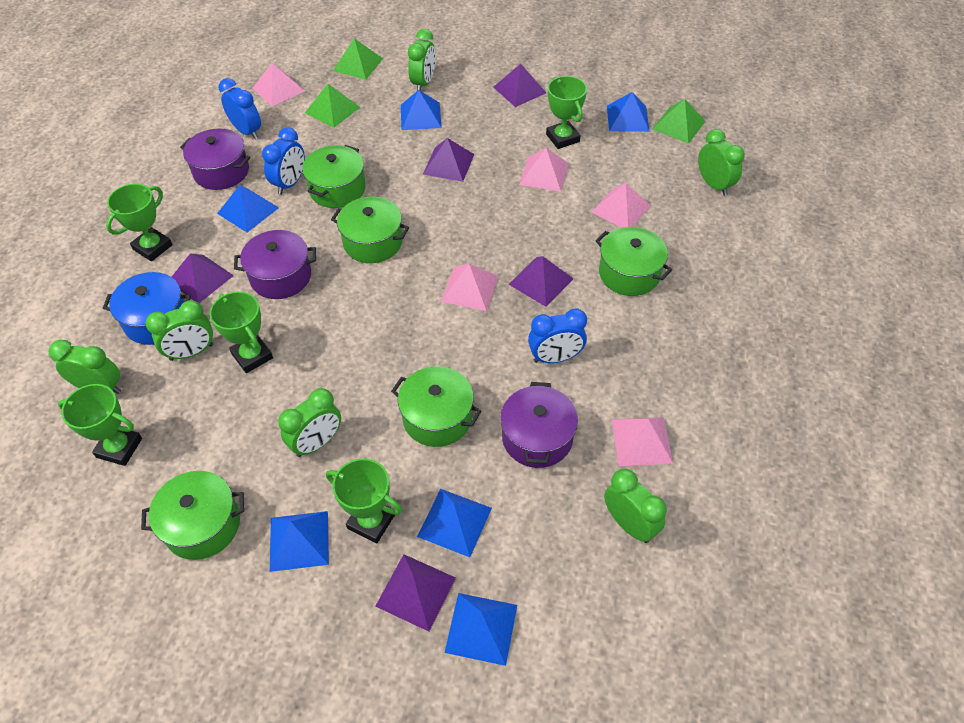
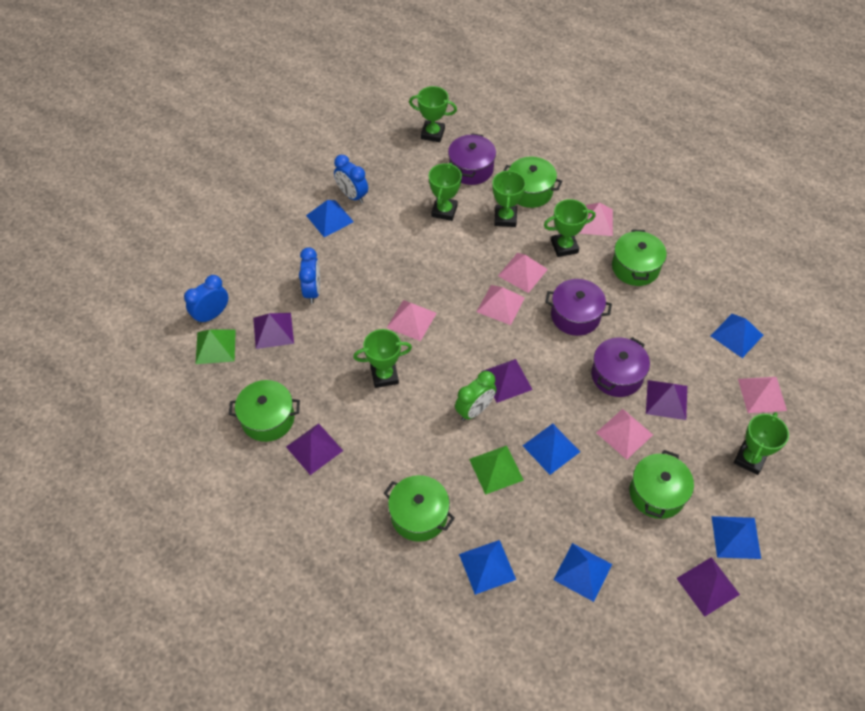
blue pot: [103,272,191,345] = 1 -> none = 0
green clock: [49,340,121,394] [145,300,213,361] [278,388,341,457] [408,29,435,91] [604,469,667,543] [698,129,745,196] = 6 -> [455,371,496,421] = 1
green pyramid: [305,84,360,128] [333,38,383,80] [652,99,706,144] = 3 -> [196,329,236,364] [469,446,524,495] = 2
green trophy: [58,384,142,466] [106,184,173,261] [209,291,273,373] [326,458,402,544] [546,76,587,149] = 5 -> [353,329,412,388] [409,86,457,142] [429,162,462,221] [492,169,526,227] [544,199,595,257] [734,412,789,475] = 6
pink pyramid: [253,63,305,106] [441,264,498,311] [519,148,569,192] [591,183,651,228] [612,417,673,466] = 5 -> [387,300,437,341] [477,285,525,325] [498,253,548,293] [579,203,613,236] [596,409,653,460] [738,377,787,413] = 6

